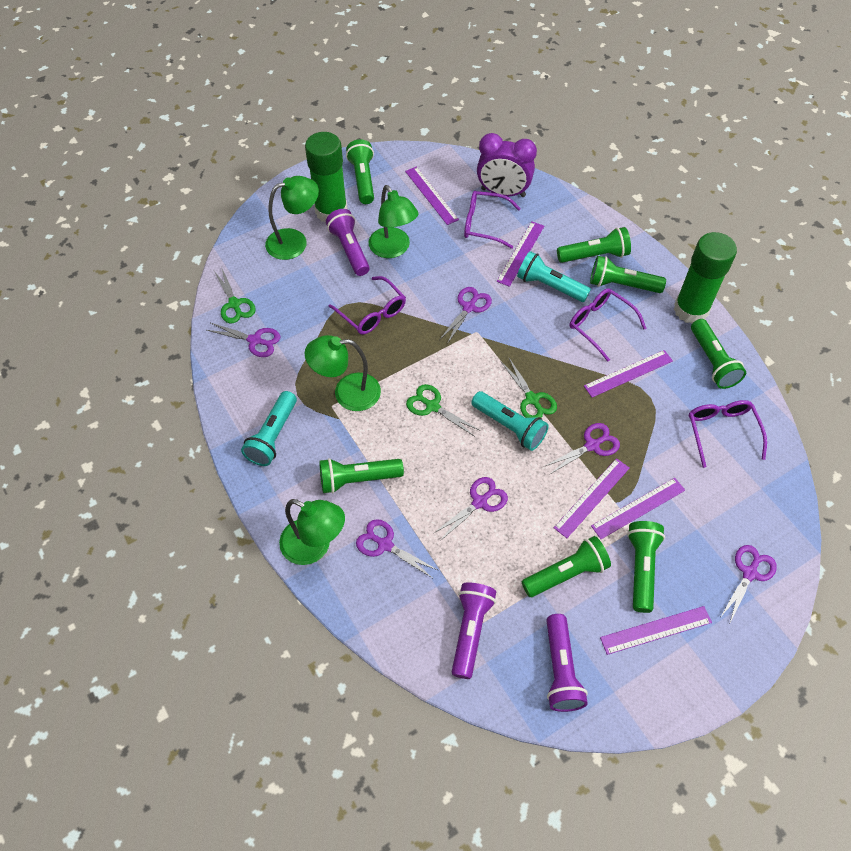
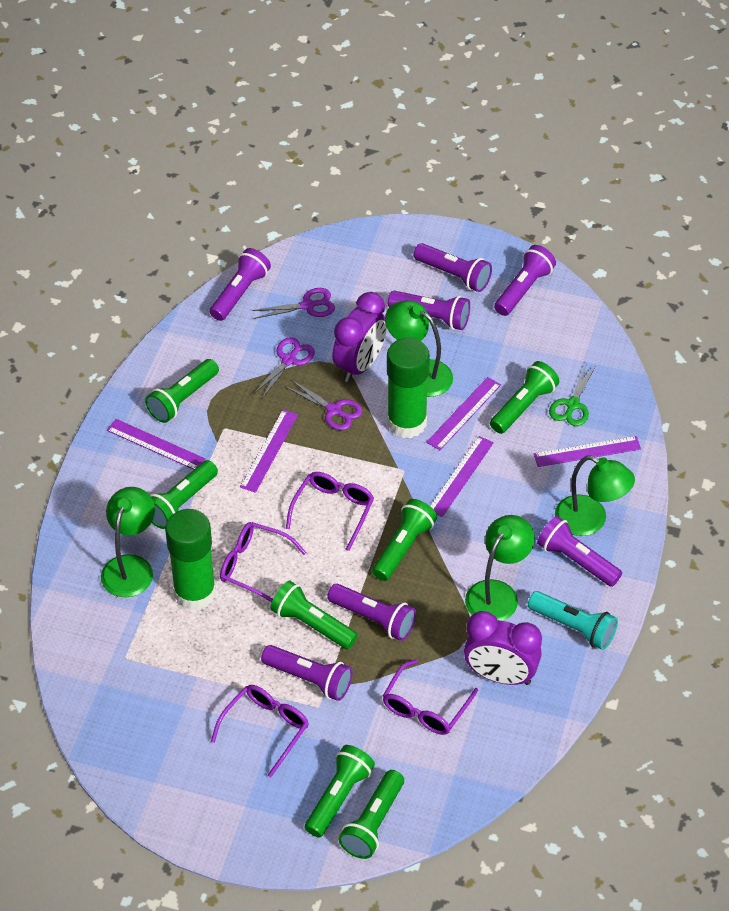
green scissors: [214,269,256,323] [406,384,479,437] [501,358,557,418] = 3 -> [549,362,596,426] = 1
purple clock: [477,133,537,197] = 1 -> [332,292,387,382] [464,611,542,685] = 2
purple flashlight: [326,209,370,276] [452,582,496,679] [546,614,588,712] = 3 -> [210,248,271,321] [261,645,353,701] [327,584,416,641] [388,291,470,330] [413,243,492,292] [494,245,556,316] [537,516,622,587] = 7
purple ruler: [405,166,459,225] [496,221,544,287] [554,458,630,538] [584,350,673,398] [591,478,685,539] [600,606,712,655] = 6 -> [107,419,206,470] [240,410,298,493] [426,377,501,450] [430,436,494,517] [534,436,641,467] = 5
purple scissors: [207,322,280,357] [356,519,439,578] [434,477,508,541] [439,287,492,344] [545,423,620,475] [721,545,777,625] = 6 -> [252,288,335,319] [253,337,315,398] [286,380,362,430] = 3
turquoise flashlight: [241,391,297,466] [471,391,549,451] [517,251,591,302] = 3 -> [528,591,618,650] = 1

